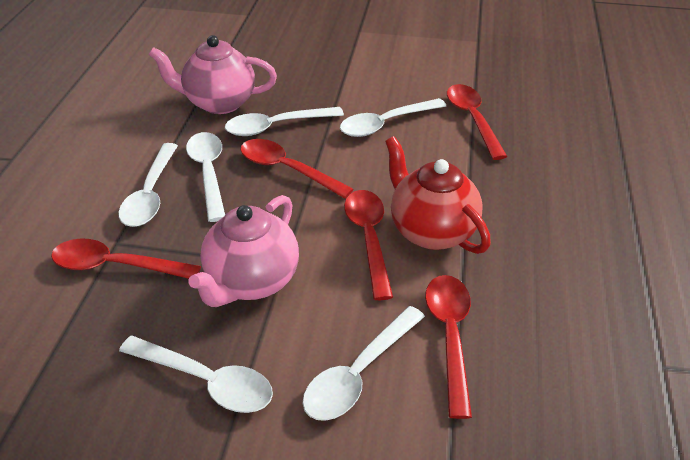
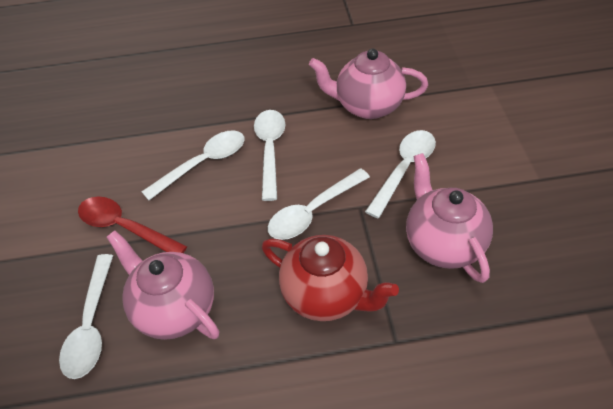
pink teapot: [148,35,277,114] [189,195,299,307] = 2 -> [107,230,219,340] [309,48,428,119] [406,153,493,283] = 3
red spoon: [51,239,201,279] [241,139,354,198] [344,190,393,300] [425,275,472,419] [447,84,508,160] = 5 -> [78,197,187,253] = 1
white spoon: [118,143,178,227] [119,336,273,413] [186,132,225,222] [225,107,344,136] [303,306,425,421] [340,98,446,137] = 6 -> [59,254,113,379] [142,130,244,200] [254,110,286,201] [268,168,370,240] [365,130,436,218] = 5

